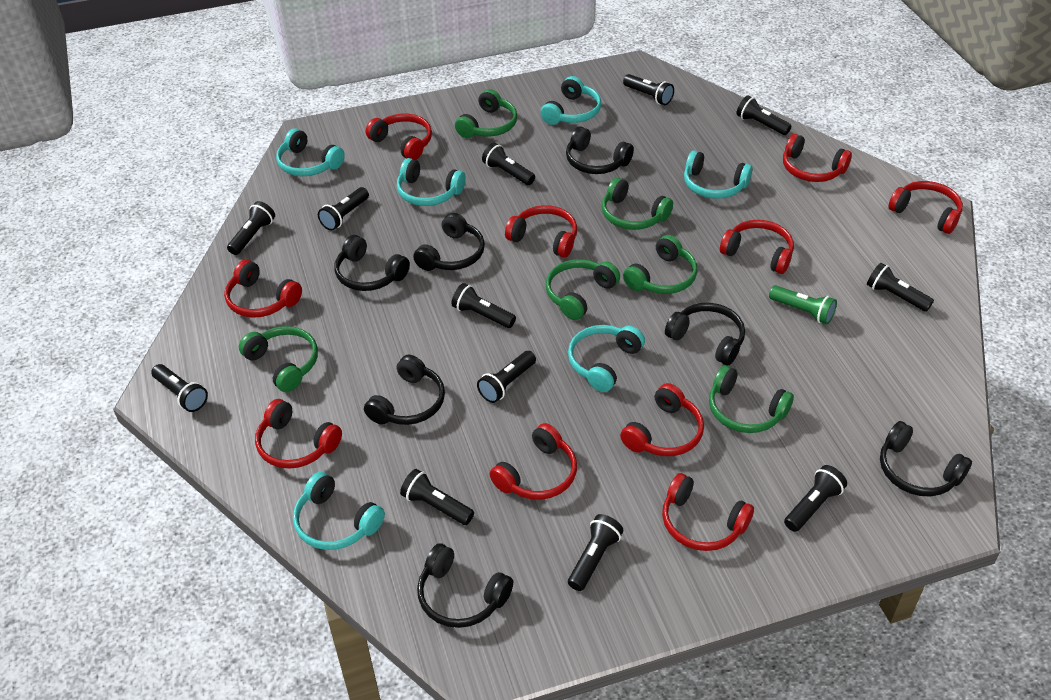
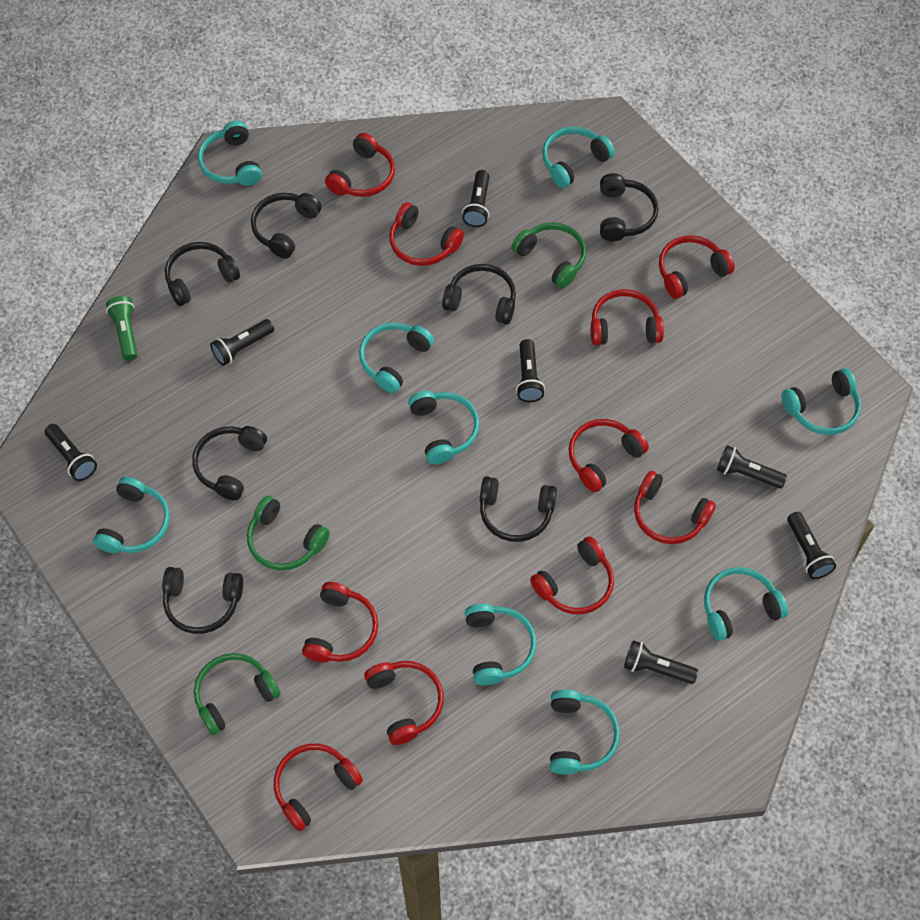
black flashlight: [151,364,208,412] [227,201,275,255] [318,187,369,230] [400,469,474,525] [452,283,516,328] [477,351,536,403] [482,143,535,185] [568,514,624,591] [623,74,674,105] [736,95,791,135] [784,465,847,532] [867,263,934,312] = 12 -> [45,424,97,481] [210,319,274,366] [462,170,490,227] [516,339,545,402] [624,640,698,684] [717,445,787,488] [787,512,836,579] = 7
green headphones: [239,326,318,392] [455,89,517,138] [546,259,620,320] [602,178,673,230] [623,235,698,294] [709,365,794,433] = 6 -> [194,653,281,735] [247,496,330,570] [512,222,586,289] = 3
turquoise headphones: [276,128,345,176] [293,472,385,550] [397,158,466,206] [540,76,601,125] [568,325,645,392] [684,151,752,199] = 6 -> [93,477,170,553] [198,121,262,186] [359,322,434,393] [408,391,479,464] [465,604,536,685] [542,127,615,188] [550,690,620,775] [704,567,788,641] [781,368,861,435] = 9

